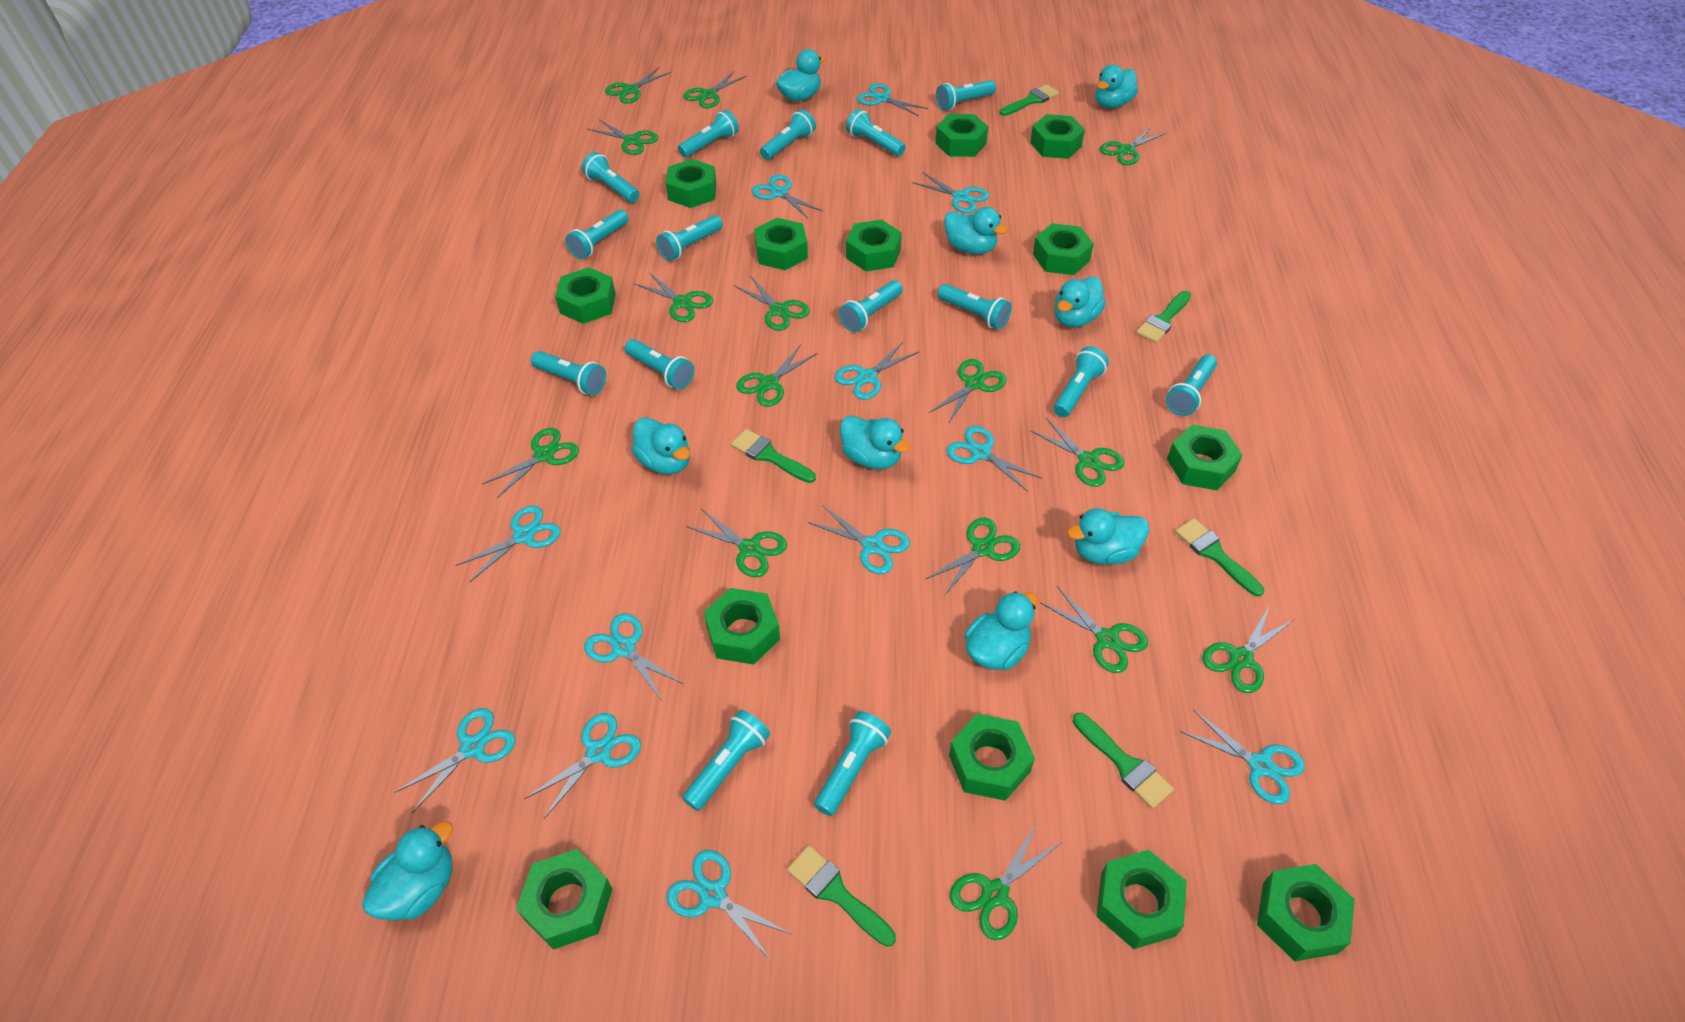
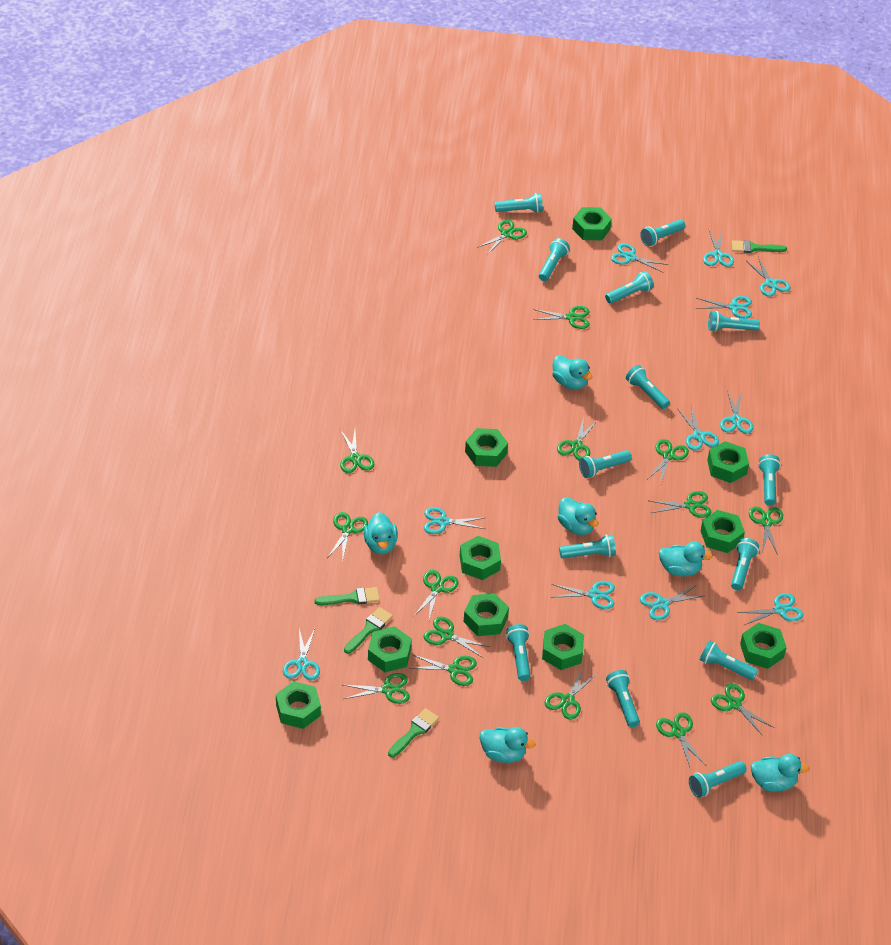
green brush: [731,429,816,483] [787,845,896,947] [999,84,1059,116] [1072,713,1174,809] [1136,291,1191,343] [1175,518,1264,597] = 6 -> [315,587,380,605] [344,607,393,654] [388,708,439,758] [732,240,787,253] = 4
green nut: [516,849,613,950] [555,267,616,324] [666,159,717,208] [704,588,780,665] [754,218,808,270] [846,220,902,271] [935,114,988,157] [949,714,1035,801] [1030,114,1085,159] [1033,223,1094,275] [1096,850,1187,949] [1167,424,1243,490] [1257,864,1355,961] = 13 -> [276,681,321,729] [368,626,412,673] [460,536,501,580] [464,593,509,636] [465,428,508,467] [542,624,584,670] [572,207,612,240] [701,510,745,553] [707,441,749,483] [740,623,787,669] = 10
turquoise duck: [362,821,453,921] [631,417,690,475] [776,49,826,102] [840,415,910,469] [944,207,1008,254] [964,591,1038,670] [1054,277,1106,328] [1067,508,1149,565] [1095,64,1138,108] = 9 -> [364,512,398,554] [480,727,535,763] [552,355,592,390] [558,497,599,535] [659,542,713,576] [751,754,810,792] = 6
turquoise flashlight: [531,351,606,395] [566,210,628,259] [582,152,640,203] [624,339,694,390] [656,215,723,261] [678,110,739,158] [682,710,770,811] [760,109,816,160] [814,711,891,816] [839,280,903,332] [846,109,906,156] [936,80,996,110] [938,284,1012,330] [1053,346,1109,417] [1166,355,1217,416] = 15 -> [495,193,543,213] [506,624,531,681] [539,238,570,281] [559,534,616,559] [579,450,632,478] [605,271,654,304] [606,670,640,727] [626,365,670,409] [640,220,685,247] [689,761,747,798] [700,640,758,680] [708,311,760,332] [731,538,759,590] [758,454,781,506] = 14
turquoise scissors: [394,708,516,813] [455,505,561,582] [524,713,641,819] [584,613,684,702] [666,850,791,961] [752,175,822,219] [808,505,910,574] [834,342,919,400] [857,83,928,116] [912,172,989,213] [946,426,1043,492] [1180,709,1305,804] = 12 -> [283,629,320,680] [424,507,485,534] [551,581,615,609] [611,243,668,272] [640,585,705,620] [677,406,719,451] [695,296,752,319] [703,230,734,267] [720,391,753,434] [737,593,803,626] [746,257,791,297] = 11

